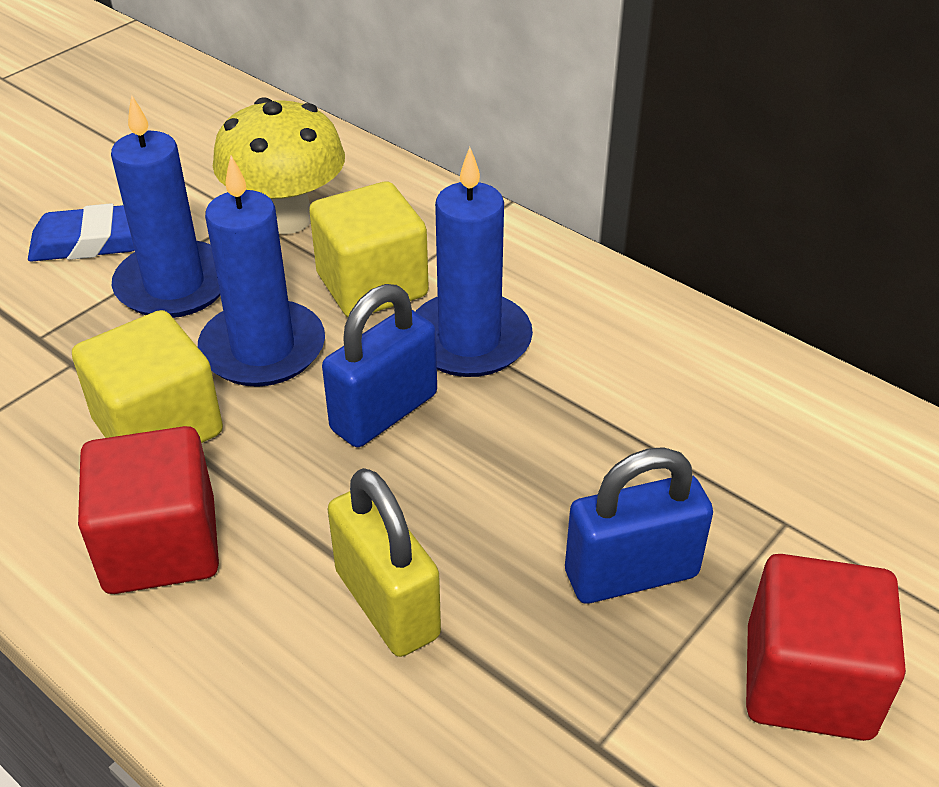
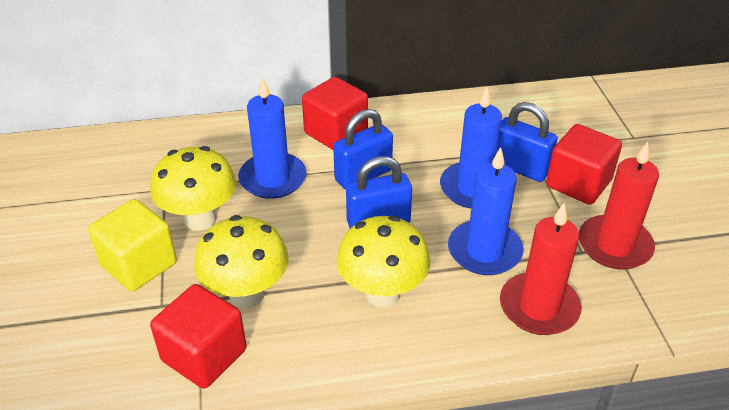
blue eraser: [28,203,135,262] = 1 -> none = 0
blue padlock: [322,284,437,447] [565,447,713,603] = 2 -> [333,109,393,189] [346,156,412,228] [497,102,558,182] = 3
red candle: none = 0 -> [500,202,581,335] [579,142,659,269] = 2
red cube: [78,426,219,594] [746,554,906,741] = 2 -> [150,284,247,389] [302,77,368,150] [546,124,622,205] = 3
yellow cube: [72,310,223,443] [309,182,429,317] = 2 -> [88,199,177,291] = 1
yellow mushroom: [213,97,345,234] = 1 -> [150,146,236,231] [194,215,289,308] [337,215,431,307] = 3
yellow padlock: [327,468,441,657] = 1 -> none = 0

